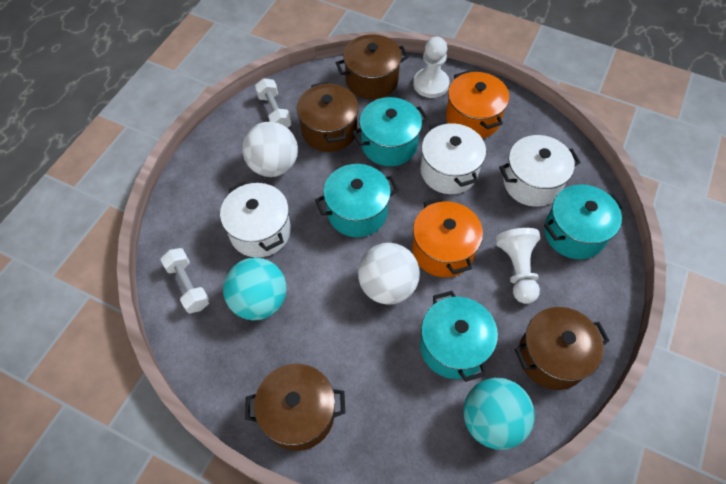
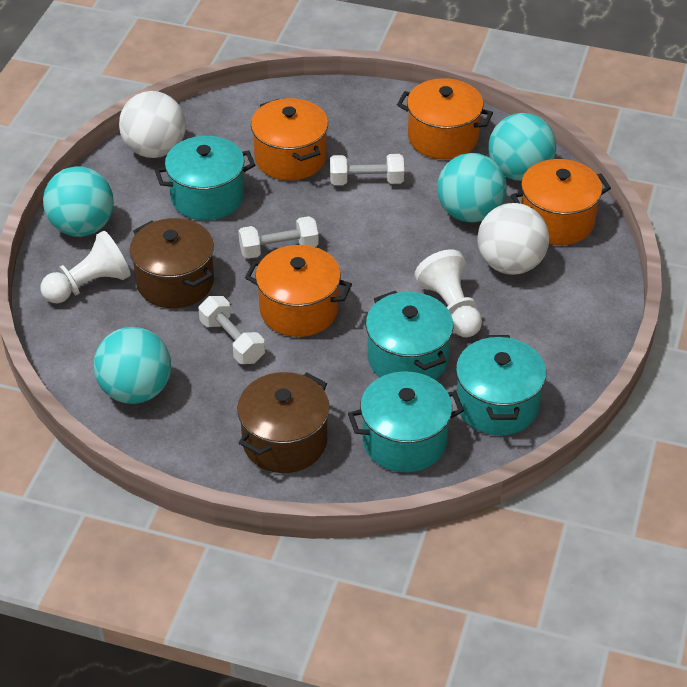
brown pot: [245,364,345,451] [297,82,359,152] [336,34,409,99] [515,307,610,390] = 4 -> [130,218,214,308] [237,372,330,473] = 2
orange pot: [412,197,483,277] [446,71,509,138] = 2 -> [245,245,352,337] [251,98,328,181] [397,78,493,159] [511,159,611,245] = 4
turquoise ball: [223,257,287,320] [463,378,535,450] = 2 -> [43,166,114,237] [93,327,171,404] [437,153,507,223] [488,113,556,181] = 4
white dumbbell: [160,248,210,313] [255,78,292,128] = 2 -> [199,296,265,364] [238,216,319,259] [330,154,404,185] = 3
white pot: [220,181,291,258] [420,121,486,194] [499,135,581,207] = 3 -> none = 0

